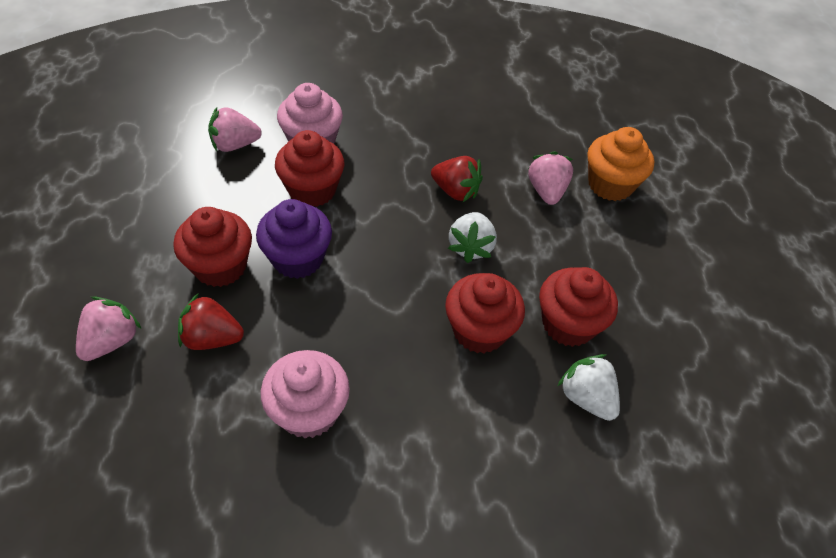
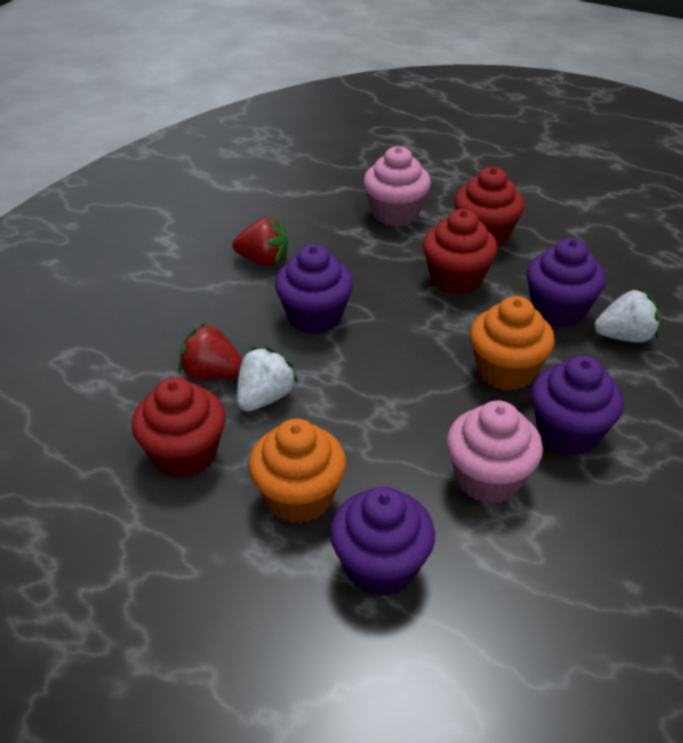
orange cupcake: [588,127,654,201] = 1 -> [248,419,346,523] [470,296,555,391] = 2
pink strawberry: [76,297,141,361] [208,107,262,152] [528,151,573,205] = 3 -> none = 0
purple cupcake: [256,199,332,279] = 1 -> [275,244,353,334] [330,486,435,597] [527,238,606,327] [531,356,624,455] = 4
red cupcake: [173,207,252,287] [275,130,345,207] [445,273,525,353] [539,267,618,347] = 4 -> [132,377,225,479] [423,209,498,295] [454,167,525,247] = 3

